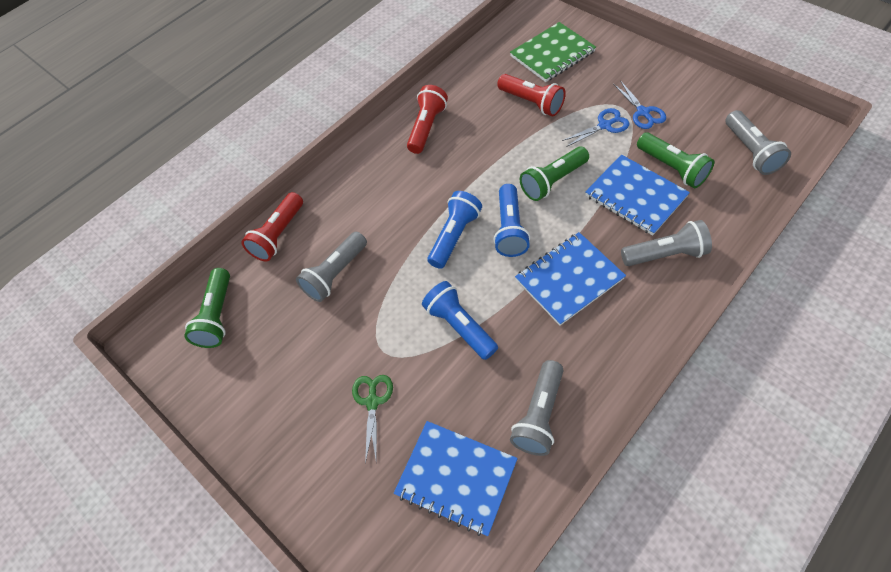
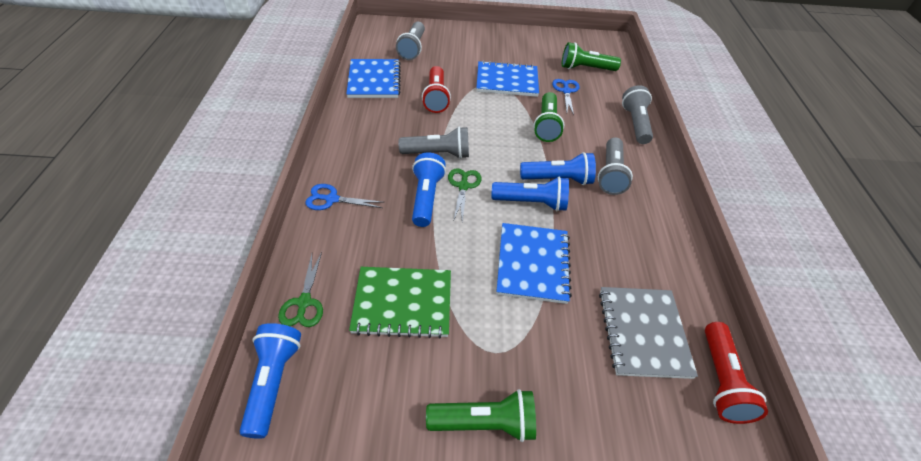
blue flashlight: [422,281,498,360] [427,191,482,269] [493,184,530,257] = 3 -> [240,323,301,439] [412,153,446,227] [491,177,569,211] [520,152,596,185] = 4
green scissors: [352,375,393,464] = 1 -> [278,252,323,327] [448,168,482,222] = 2
grey notebook: none = 0 -> [599,287,698,379] = 1
red flashlight: [241,192,303,262] [407,85,448,154] [497,74,566,117] = 3 -> [422,66,451,113] [705,322,768,424] = 2

